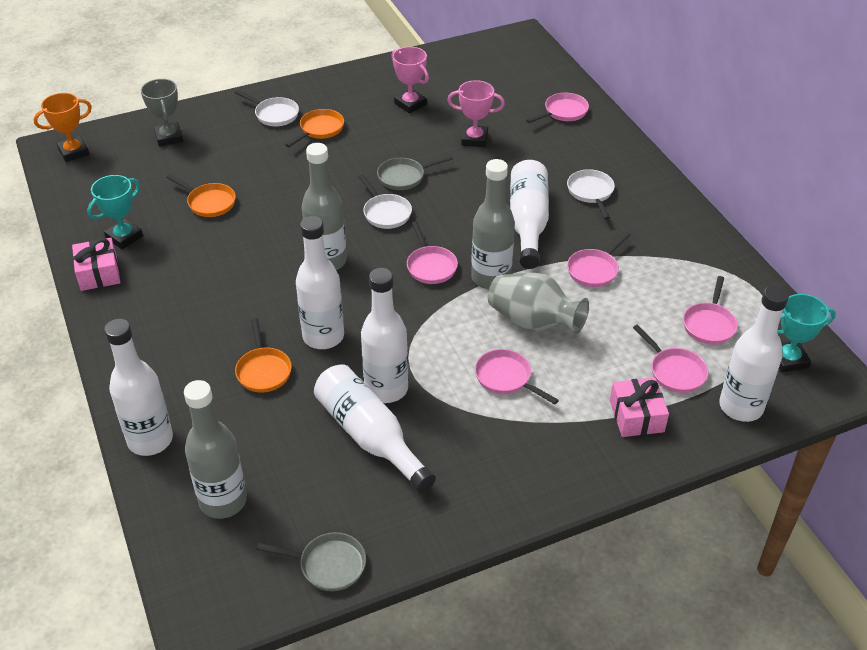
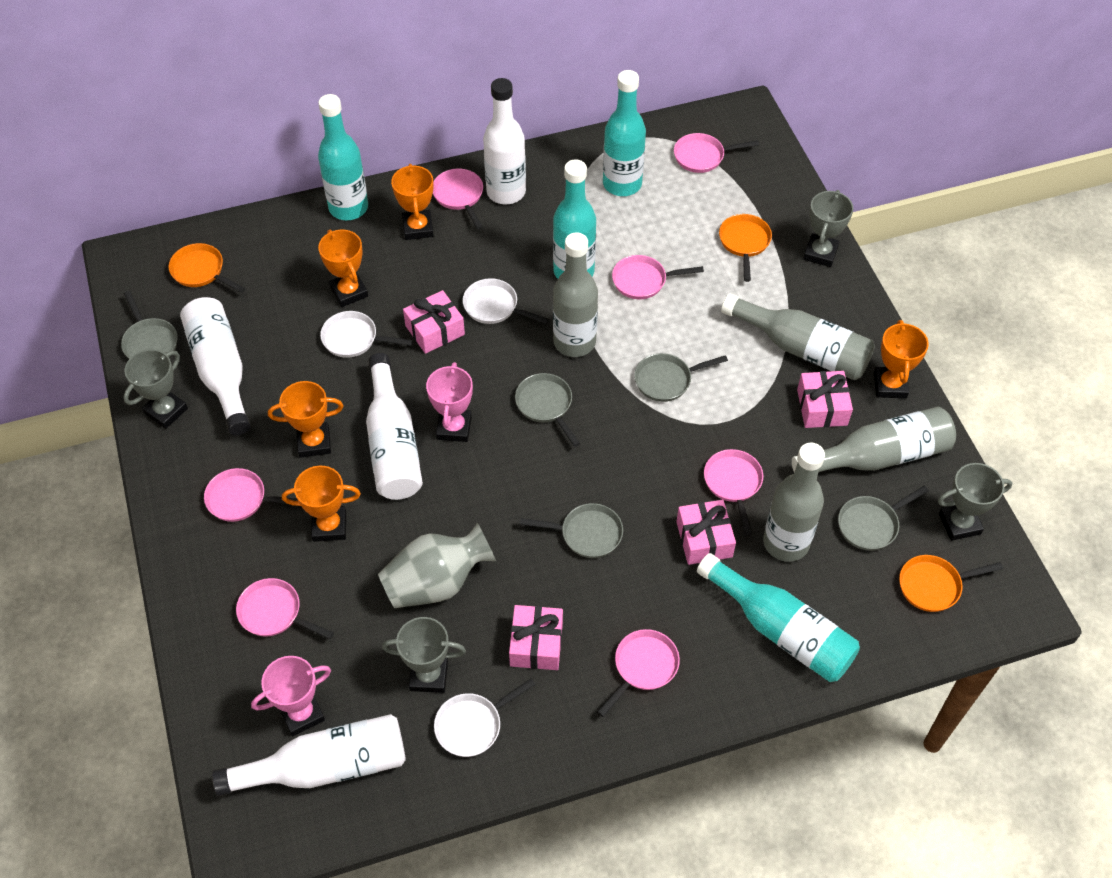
grey bottle: [184,380,247,519] [302,143,347,270] [471,159,515,289] = 3 -> [553,233,598,357] [721,293,875,380] [763,442,825,562] [792,407,956,472] = 4
grey pan: [256,532,366,591] [377,155,453,190] = 2 -> [121,291,178,359] [515,373,580,447] [520,503,623,558] [634,353,728,402] [838,486,929,551] = 5
grey trophy: [141,79,183,147] = 1 -> [124,349,188,429] [382,617,466,693] [803,190,854,267] [938,463,1012,541] = 4
orange trophy: [33,93,92,162] = 1 -> [268,381,343,458] [282,466,361,542] [318,230,368,307] [391,164,434,240] [874,320,929,398] = 5
pink gift: [72,238,120,291] [610,377,669,437] = 2 -> [403,290,465,354] [509,605,563,670] [676,500,736,565] [797,371,853,428] = 4
pink pan: [407,221,458,284] [475,349,559,405] [526,93,589,123] [567,232,631,287] [633,325,708,393] [683,276,738,345] = 6 -> [204,468,298,522] [236,578,334,639] [433,169,483,230] [597,629,680,717] [612,255,704,299] [674,133,759,173] [704,449,763,536] = 7
turquoise bottle: none = 0 -> [318,94,368,220] [553,159,596,279] [603,70,646,196] [697,553,860,682] = 4
turquoise trophy: [87,175,143,249] [778,294,836,372] = 2 -> none = 0
white bottle: [104,319,173,456] [296,216,344,349] [314,364,436,493] [361,268,408,403] [510,160,549,269] [719,286,789,422] = 6 -> [180,297,251,436] [212,714,406,796] [366,353,423,500] [483,78,526,204] = 4

